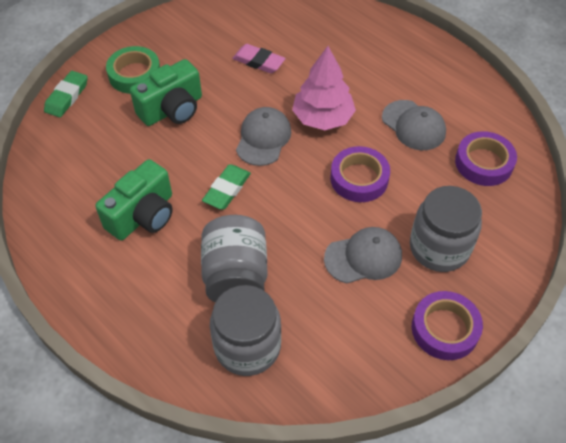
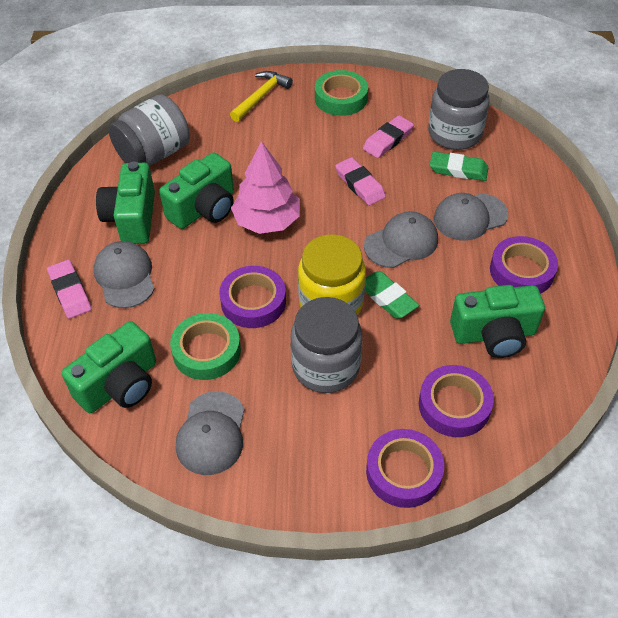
green camera: [95,159,173,240] [130,59,202,126] = 2 -> [62,321,156,413] [96,162,155,244] [159,152,234,229] [450,285,545,358] = 4
green tape: [106,46,160,94] = 1 -> [170,313,241,380] [315,70,368,116] = 2
grey cap: [236,107,291,166] [324,227,402,283] [382,100,446,150] = 3 -> [94,241,155,308] [176,391,245,475] [364,211,438,268] [434,193,508,241] = 4
pink eraser: [232,44,286,73] = 1 -> [47,260,91,319] [335,157,386,206] [363,115,414,158] = 3
purple tape: [330,146,390,202] [412,291,483,360] [455,131,517,186] = 3 -> [219,266,286,328] [366,429,444,508] [419,365,494,437] [490,236,558,294] = 4
yellow hammer: none = 0 -> [230,71,293,122] = 1
yellow jar: none = 0 -> [298,234,366,315] = 1

